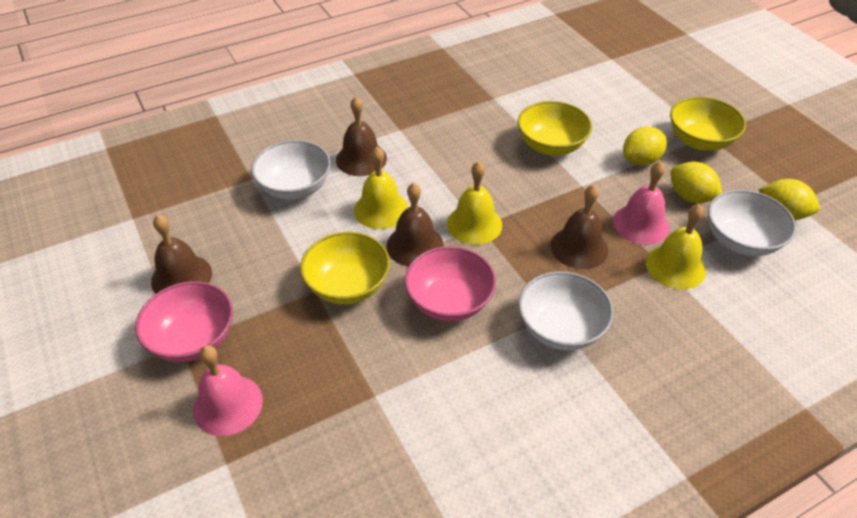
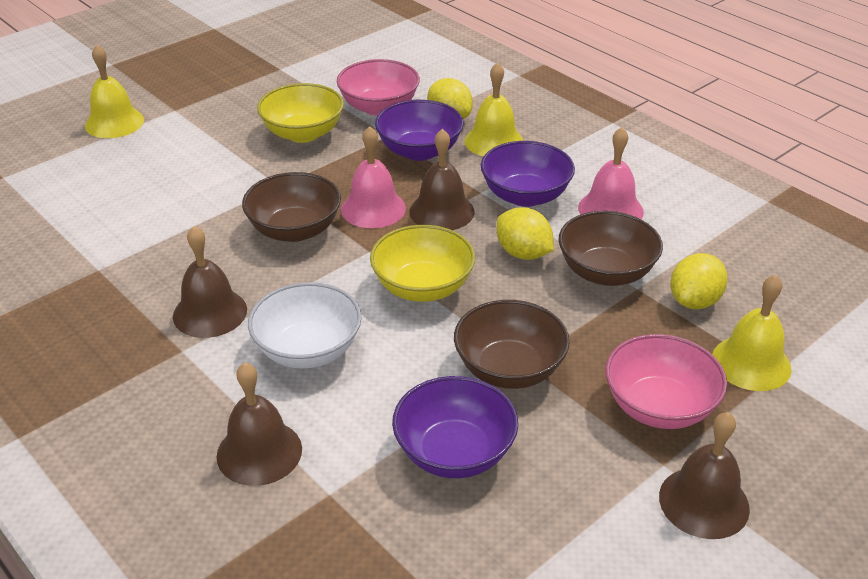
brown bowl: none = 0 -> [242,172,341,242] [454,300,570,389] [559,211,663,286] = 3
purple bowl: none = 0 -> [375,100,464,161] [392,376,518,478] [481,141,575,207] = 3
white bowl: [251,140,331,200] [518,271,614,350] [708,190,796,256] = 3 -> [248,282,362,369] = 1
yellow bowl: [300,232,390,305] [518,101,592,156] [670,97,746,151] = 3 -> [257,83,344,143] [370,225,475,302] = 2

